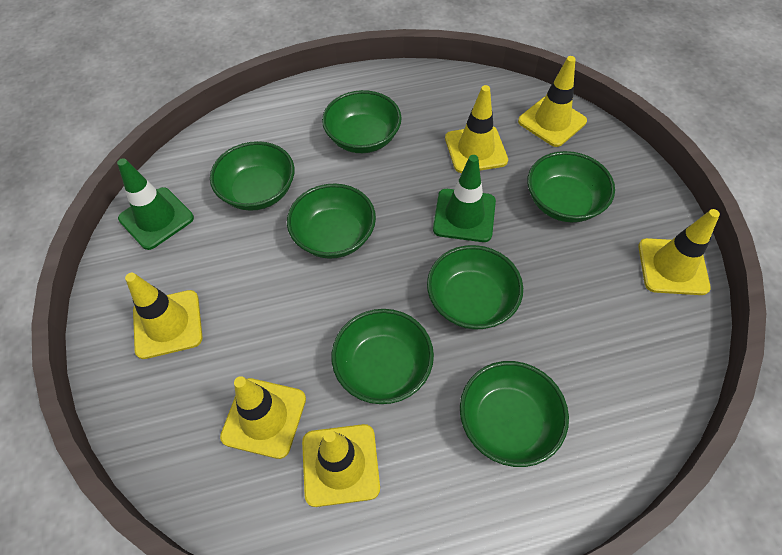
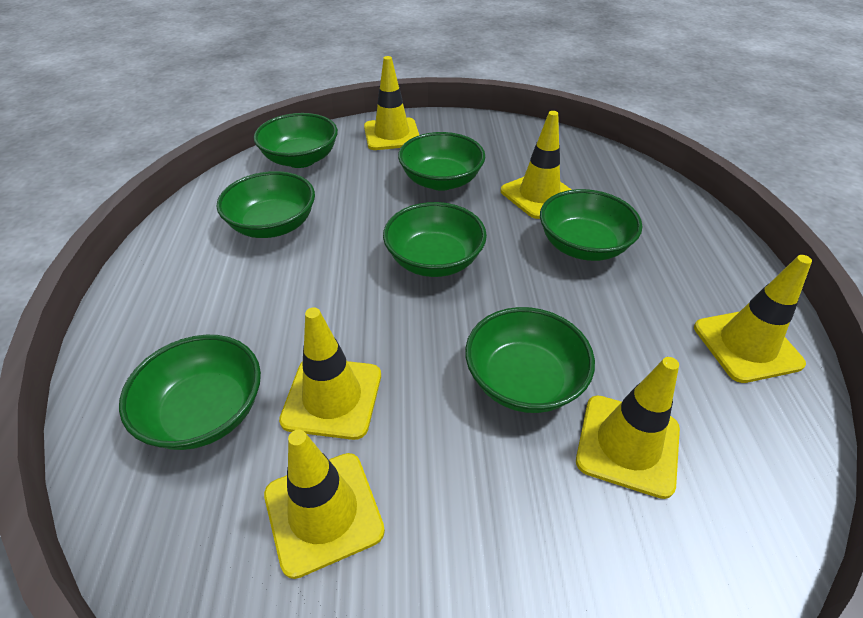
green traffic cone: [117,158,194,250] [433,155,496,242] = 2 -> none = 0

